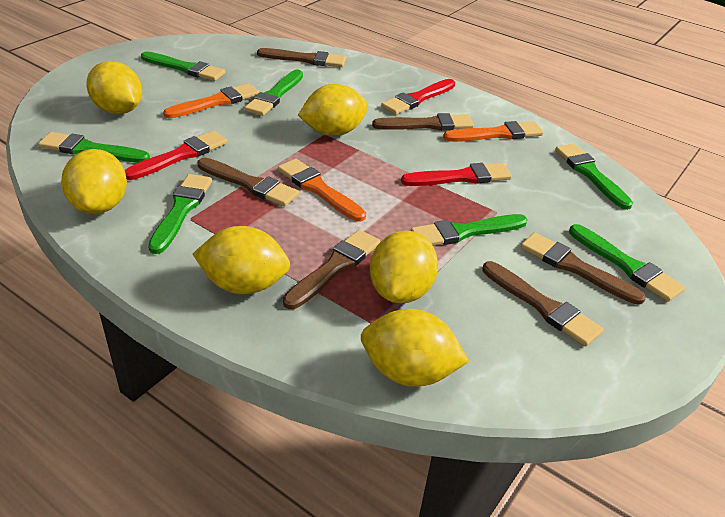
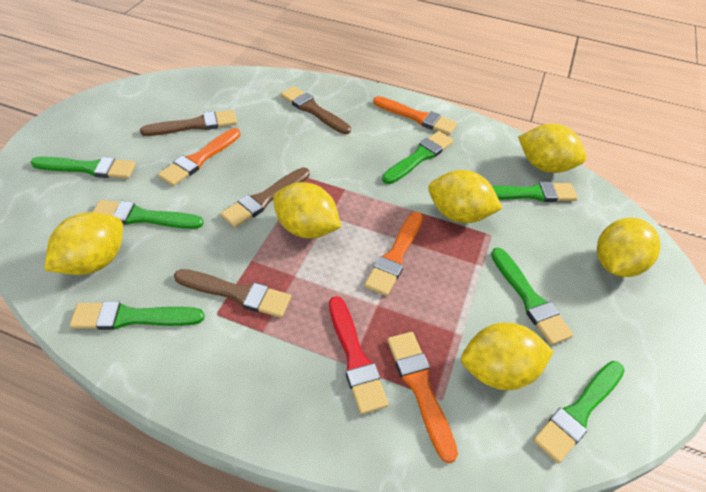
brown brush: [198,158,299,206] [257,48,346,67] [283,230,380,309] [372,113,474,131] [482,261,604,346] [521,232,646,305] = 6 -> [140,110,237,136] [174,269,291,318] [221,167,310,228] [280,86,351,134] = 4
orange brush: [163,83,259,118] [278,159,366,221] [443,121,544,142] = 3 -> [158,128,241,186] [364,212,423,296] [373,96,457,135] [387,332,458,463] = 4
red brush: [125,131,227,180] [381,79,455,115] [401,163,512,186] = 3 -> [329,296,389,414] = 1

